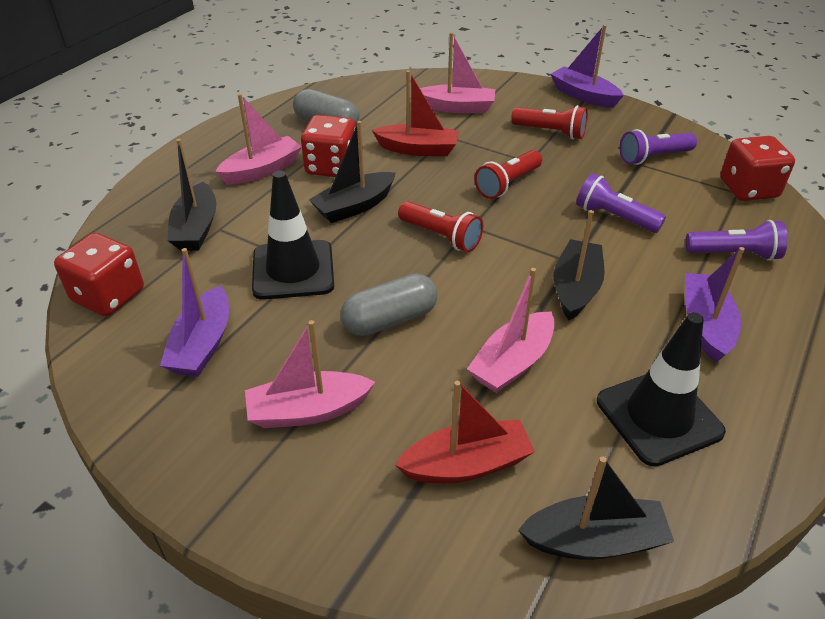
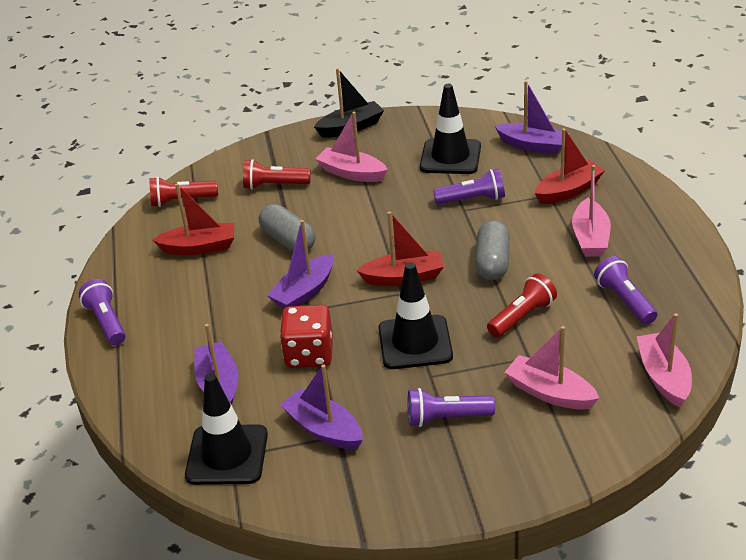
black boat: [167,139,216,251] [309,121,396,223] [518,457,674,560] [554,210,604,320] = 4 -> [314,68,384,138] = 1
black traffic cone: [252,171,334,300] [597,312,726,467] = 2 -> [185,373,268,485] [378,262,453,369] [420,84,481,174] = 3
purple boat: [160,248,229,377] [551,25,624,108] [685,247,745,362] = 3 -> [194,324,239,405] [267,220,334,309] [280,364,363,450] [495,81,570,154] = 4
purple flashlight: [576,173,666,233] [620,129,697,165] [685,220,788,261] = 3 -> [79,279,126,345] [408,388,495,427] [433,169,505,205] [594,256,657,325] = 4
red boat: [372,70,459,156] [395,381,535,483] = 2 -> [153,184,234,255] [356,212,444,286] [535,128,605,204] = 3
red dice: [54,233,144,316] [301,115,356,177] [720,136,795,201] = 3 -> [280,305,333,368] = 1

